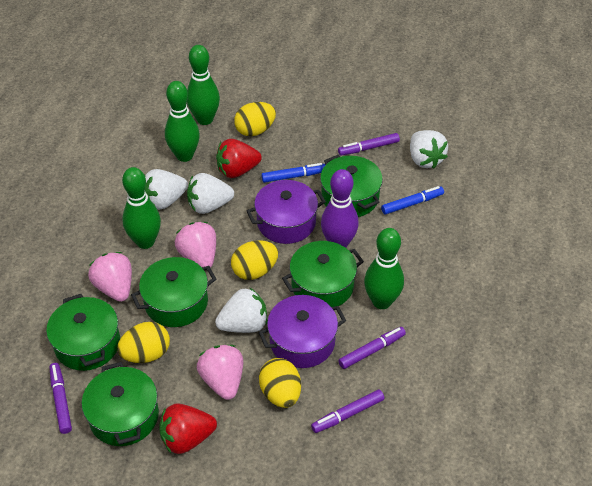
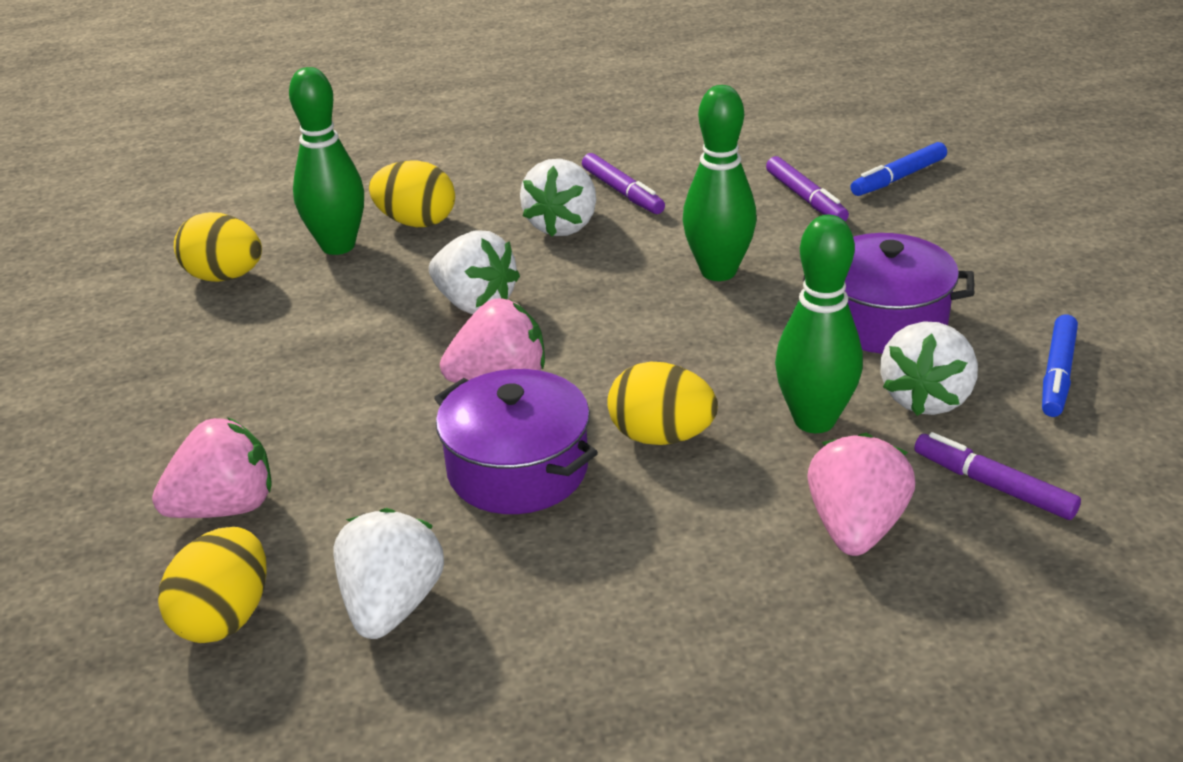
green bowling pin: [122,167,161,249] [165,81,200,162] [187,45,220,125] [364,228,404,309] = 4 -> [289,67,364,255] [683,85,757,281] [775,215,863,433] = 3
green pot: [46,294,120,371] [82,362,159,446] [131,257,216,327] [282,241,364,307] [320,155,383,217] = 5 -> none = 0
purple bowling pin: [321,169,359,248] = 1 -> none = 0
purple marker: [49,363,72,434] [311,389,384,433] [338,133,400,155] [338,327,406,369] = 4 -> [582,153,665,214] [766,156,849,221] [914,432,1081,520] = 3
red strawberry: [159,403,217,454] [216,139,262,178] = 2 -> none = 0

